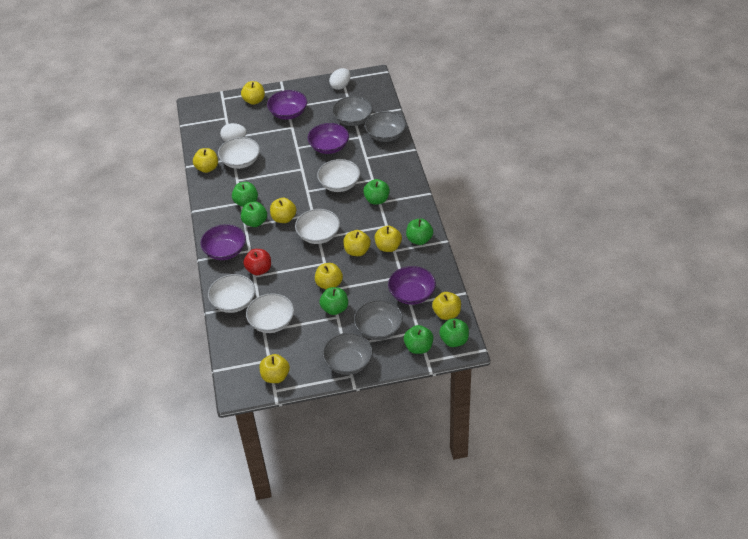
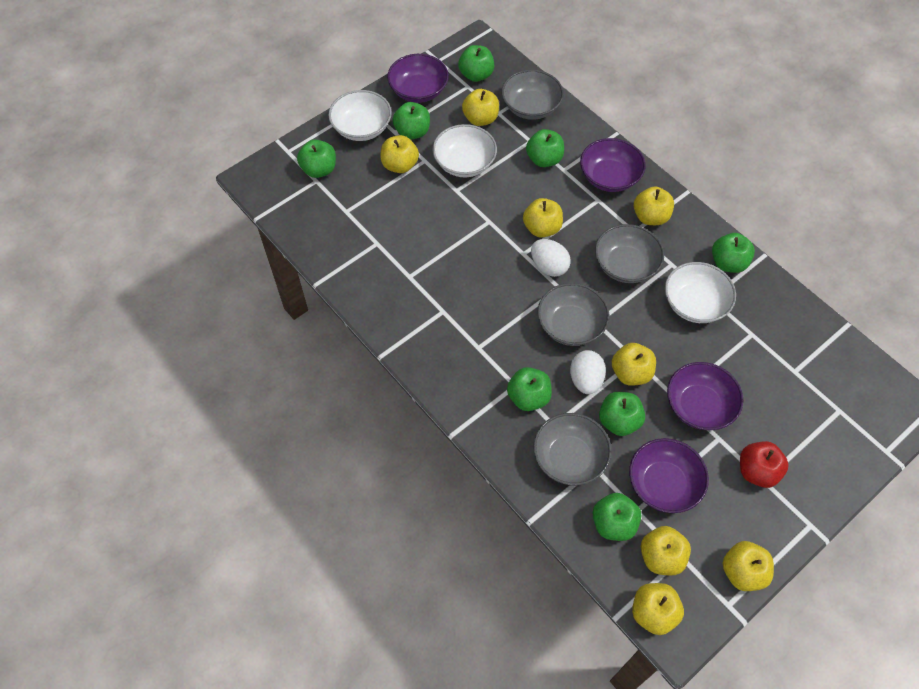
green apple: [232,182,258,207] [241,201,267,227] [320,287,348,315] [363,179,390,205] [404,325,433,354] [406,219,433,245] [439,318,469,347] = 7 -> [297,139,336,178] [393,102,430,140] [458,45,494,82] [507,367,552,411] [526,129,564,167] [592,493,641,541] [599,392,645,436] [712,233,755,273] = 8
white bowl: [208,274,255,313] [218,137,260,169] [246,293,294,333] [295,209,340,244] [317,159,360,192] = 5 -> [329,90,392,141] [433,124,497,177] [665,262,736,323] = 3

